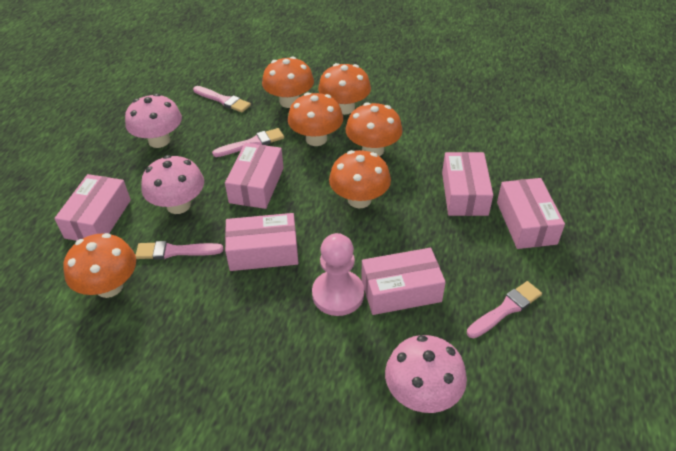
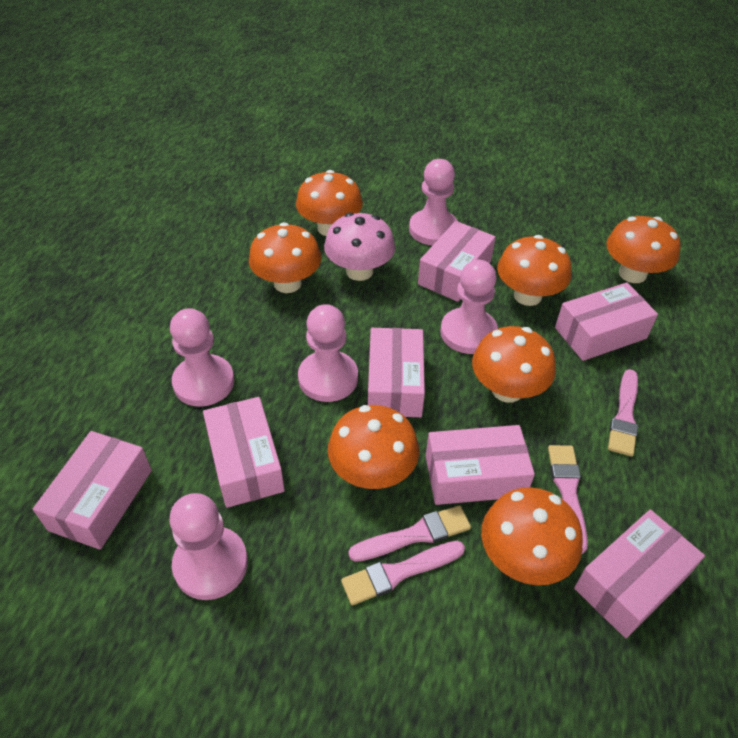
orange mushroom: [63,233,136,298] [262,56,314,108] [288,92,343,146] [318,63,371,115] [329,150,391,208] [346,102,403,156] = 6 -> [249,222,321,293] [296,170,363,236] [328,405,419,489] [472,326,556,403] [481,487,583,585] [497,235,571,306] [606,216,681,283] = 7
pink box: [54,174,131,241] [225,143,284,209] [225,213,298,271] [361,248,446,315] [442,152,493,216] [497,178,565,249] = 6 -> [33,431,152,550] [203,397,285,508] [368,328,425,417] [418,221,496,302] [426,425,535,505] [555,282,658,361] [574,510,705,638] = 7
pink mushroom: [125,93,182,148] [141,155,204,214] [385,335,467,413] = 3 -> [324,212,395,281] = 1
pink pawn: [312,233,364,316] = 1 -> [169,493,248,600] [170,308,234,407] [298,304,358,402] [409,159,458,246] [440,260,498,354] = 5

